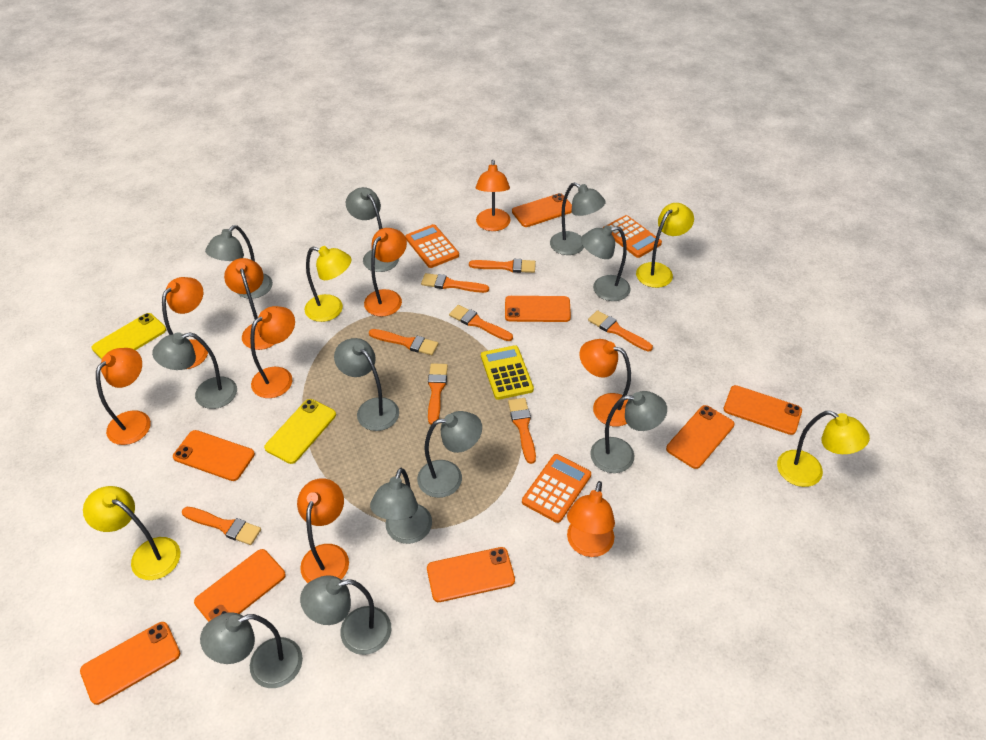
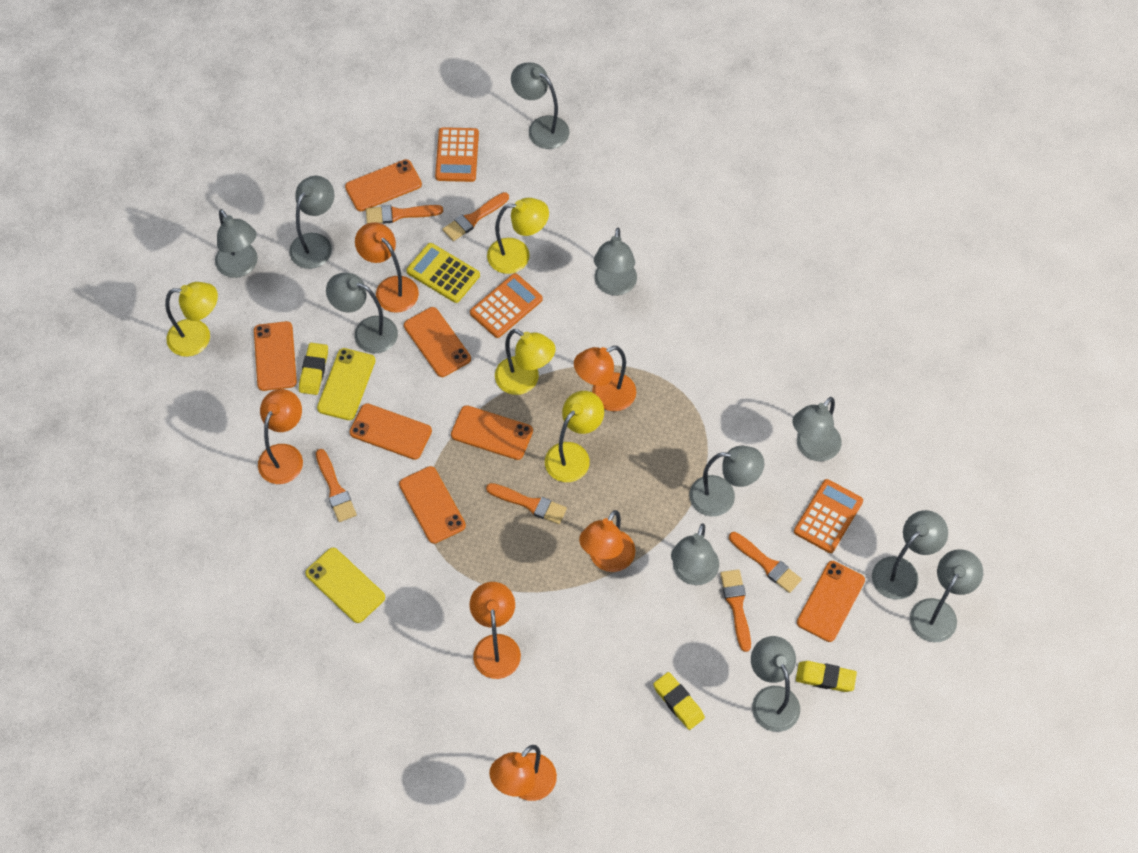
orange brush: [182,507,261,545] [369,329,438,355] [421,273,489,293] [428,363,448,425] [449,305,513,341] [469,259,536,273] [508,398,536,464] [588,310,653,351] = 8 -> [316,449,357,522] [366,205,443,224] [443,192,509,241] [486,483,567,524] [720,569,751,652] [729,532,802,593] = 6
orange lamp: [96,348,151,445] [162,277,208,369] [224,258,275,350] [250,306,295,398] [297,478,349,583] [364,228,407,317] [476,160,511,231] [567,481,615,557] [579,339,631,426] = 9 -> [258,389,303,484] [355,222,419,313] [470,582,521,679] [489,745,557,801] [574,346,636,411] [579,510,636,572] = 6
orange phone: [80,622,180,705] [173,430,255,481] [194,549,286,622] [427,547,515,602] [505,296,571,322] [512,193,572,227] [666,405,735,469] [723,385,802,435] = 8 -> [254,321,297,391] [345,159,422,211] [349,403,432,460] [399,466,466,544] [404,307,471,377] [451,405,533,460] [797,561,865,642] = 7
yellow eraser: none = 0 -> [299,343,328,395] [653,672,705,730] [796,661,857,692] = 3

